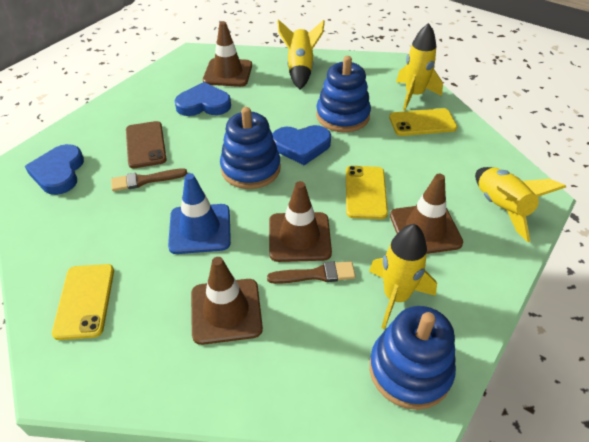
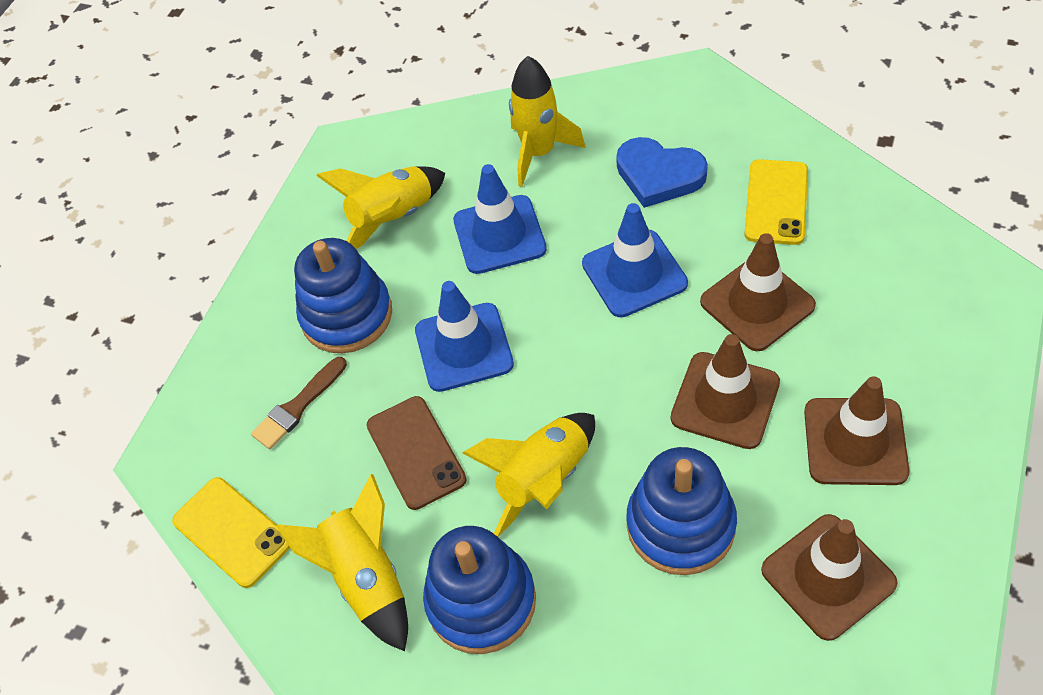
blue heart: [25,144,84,195] [175,82,231,116] [272,125,331,165] = 3 -> [616,137,708,208] = 1
blue traffic cone: [168,173,231,254] = 1 -> [415,281,514,392] [453,164,547,274] [582,203,688,317] = 3
brown brush: [111,168,187,191] [267,261,356,284] = 2 -> [251,357,347,449] = 1
yellow phone: [52,264,114,340] [346,166,388,219] [389,108,457,136] = 3 -> [172,477,290,588] [744,159,808,245] = 2

